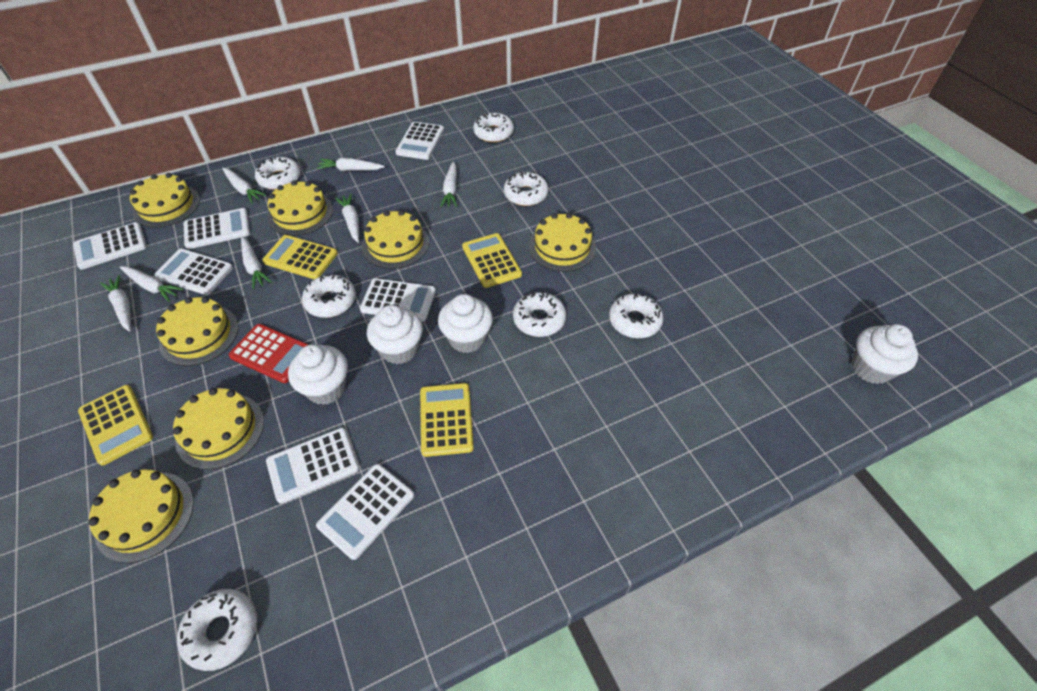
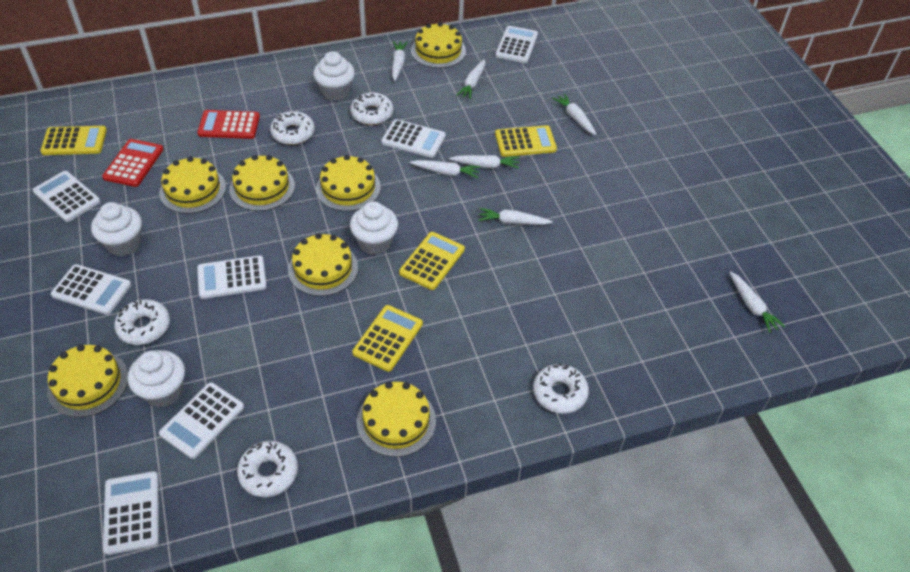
red calculator: [229,324,309,383] = 1 -> [102,139,164,187] [197,110,260,139] = 2
white donut: [177,589,257,671] [255,157,301,190] [302,275,356,318] [473,113,514,143] [504,171,549,206] [513,292,566,337] [609,293,663,338] = 7 -> [114,299,170,345] [237,441,298,497] [270,111,315,145] [350,92,393,125] [533,364,589,414] = 5

